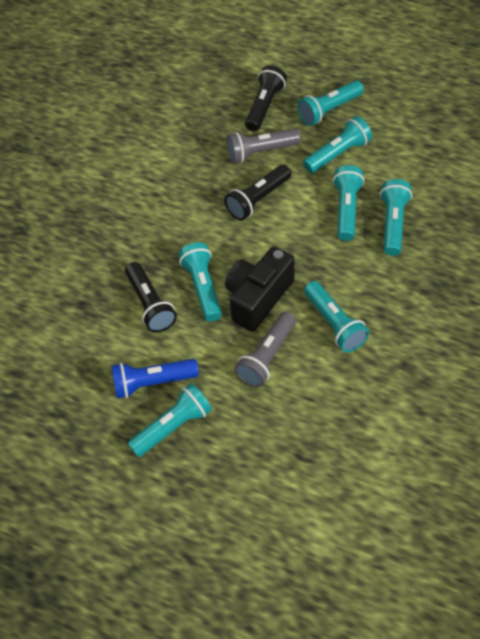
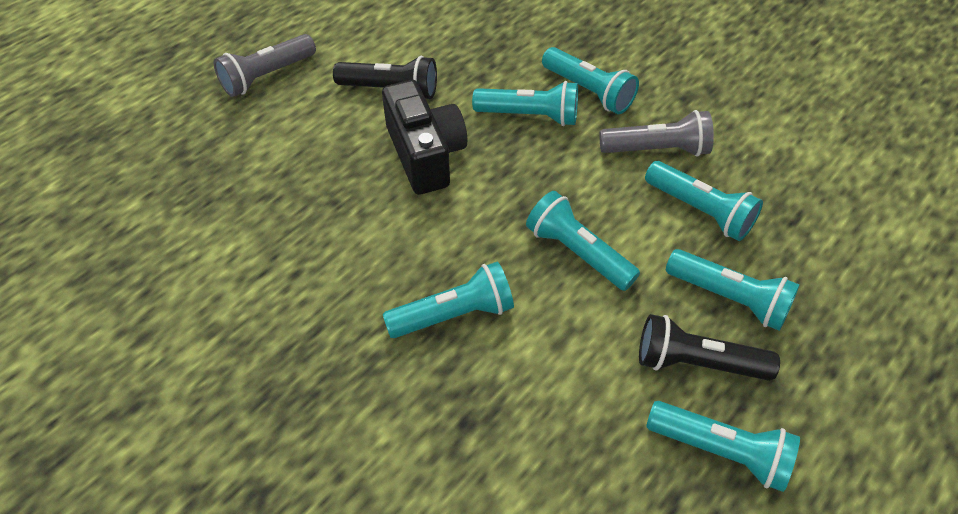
black flashlight: [125,262,177,333] [224,165,291,221] [245,65,287,131] = 3 -> [333,56,437,99] [639,314,780,381] = 2
blue flashlight: [111,359,199,399] = 1 -> none = 0

